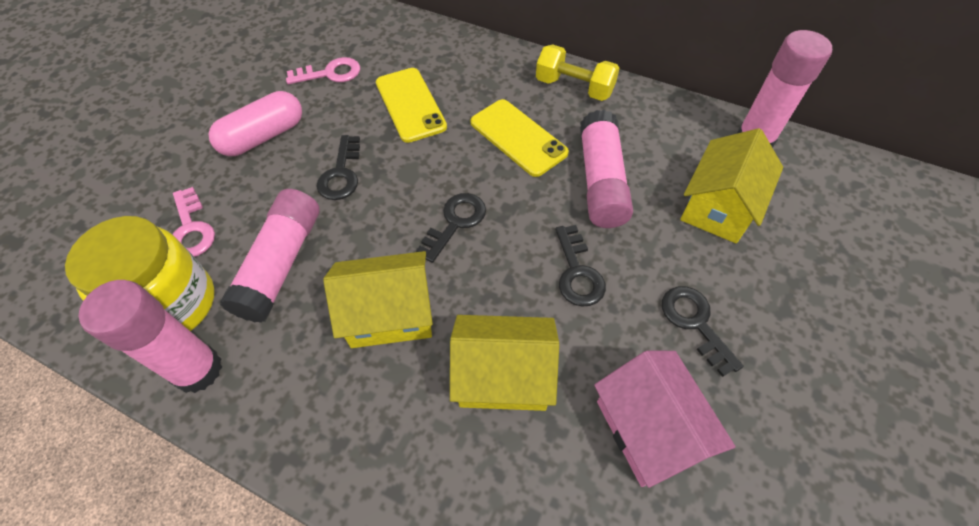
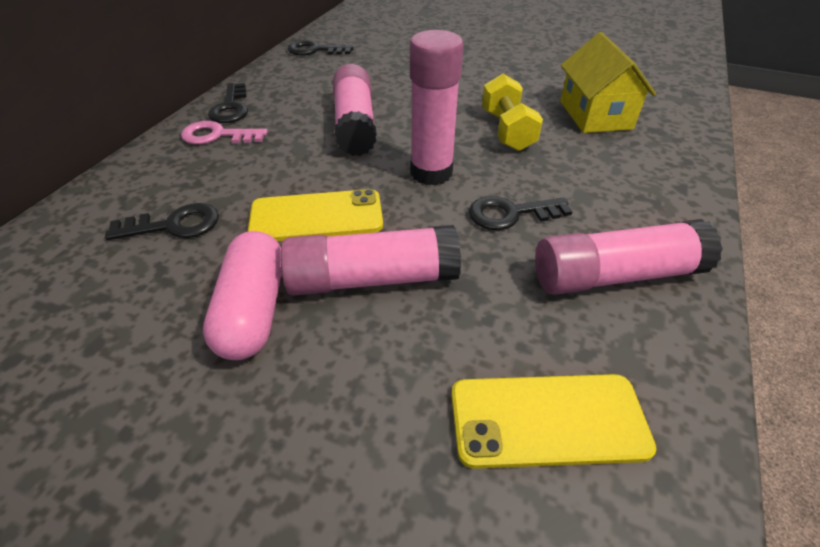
pink house: [594,350,736,488] = 1 -> none = 0
pink key: [172,187,215,257] [286,57,360,84] = 2 -> [181,121,268,144] = 1
yellow house: [323,251,433,348] [450,315,559,411] [680,128,783,243] = 3 -> [560,32,656,133] = 1
yellow jar: [65,216,215,331] = 1 -> none = 0

